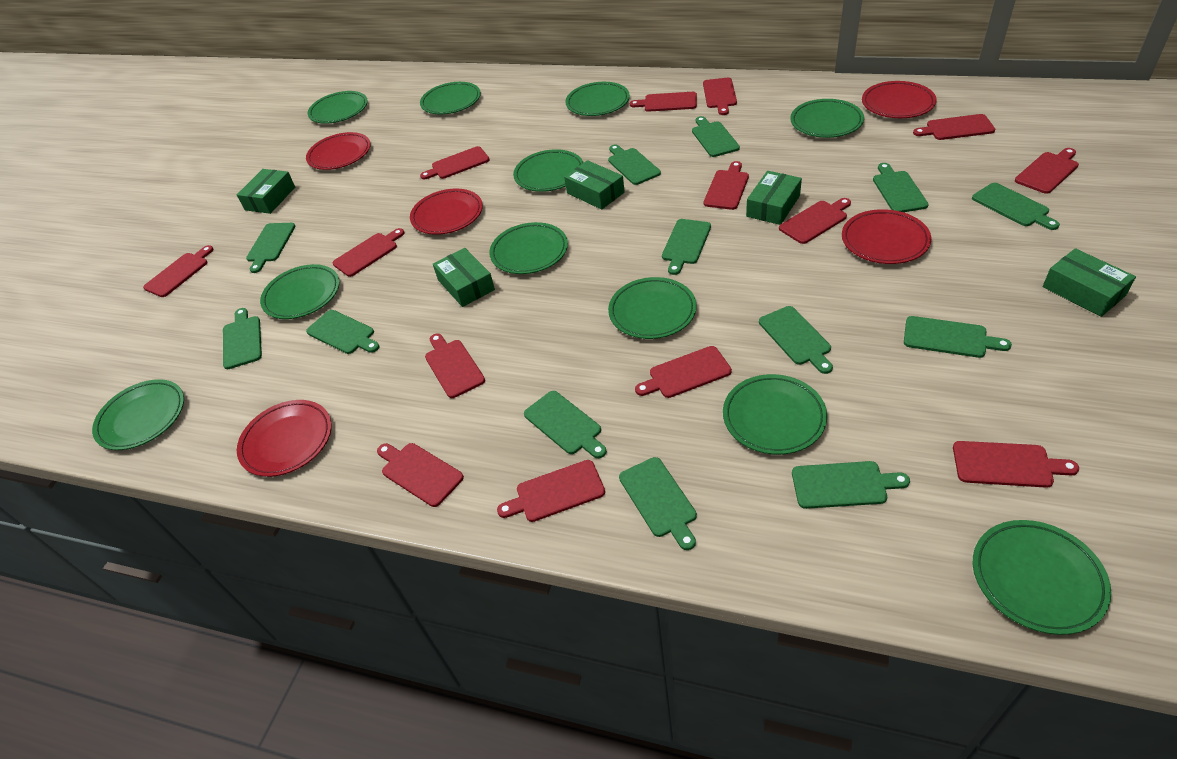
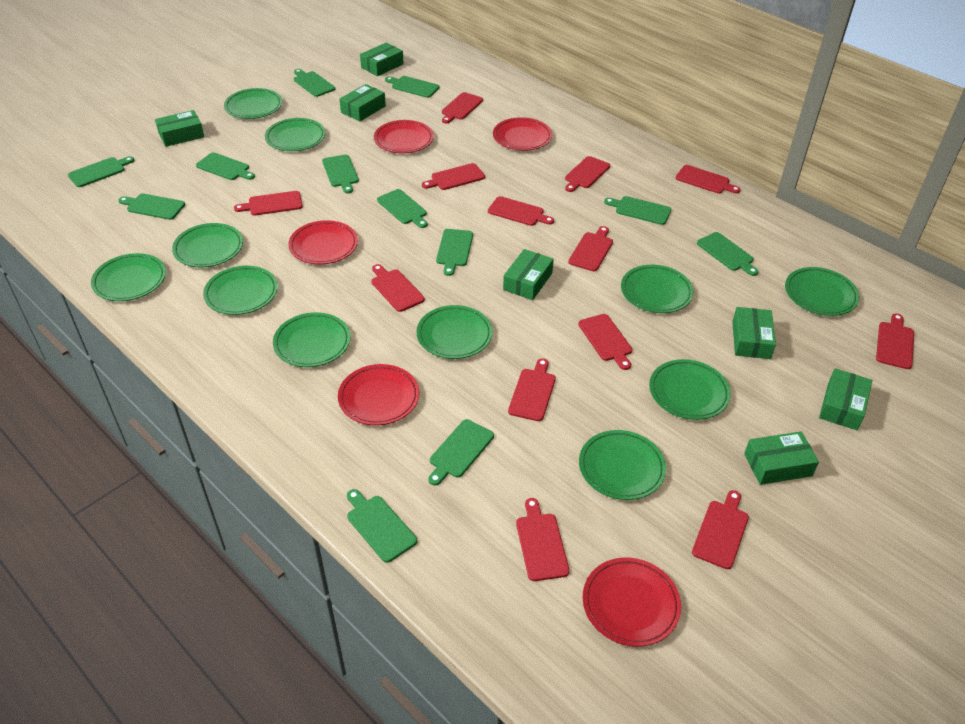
green box: [237,169,295,214] [433,248,495,307] [564,160,625,210] [746,171,802,225] [1042,248,1136,317] = 5 -> [155,110,204,147] [339,84,386,121] [360,42,404,76] [503,249,554,300] [732,307,776,359] [744,431,819,485] [819,368,872,430] = 7
green cutting board: [223,308,262,369] [246,223,295,273] [306,310,380,354] [524,391,607,458] [608,145,661,185] [619,457,697,550] [662,219,711,275] [692,116,740,157] [759,306,833,374] [792,461,910,509] [873,163,929,212] [904,316,1012,358] [972,183,1060,230] = 13 -> [68,156,135,187] [118,193,185,220] [196,152,255,180] [294,69,335,97] [322,155,359,194] [347,489,417,563] [377,189,428,228] [385,76,439,98] [428,419,494,486] [436,229,473,276] [604,196,671,225] [697,232,758,276] = 12
red cutting board: [143,245,214,297] [333,228,404,277] [377,443,464,507] [420,146,490,180] [425,333,485,398] [497,460,605,522] [630,92,697,112] [635,346,732,398] [703,78,737,115] [704,161,749,210] [779,198,851,244] [913,114,995,140] [953,441,1079,488] [1015,148,1079,194] = 14 -> [234,191,303,216] [371,264,425,312] [422,163,485,190] [442,92,483,123] [488,196,554,226] [508,358,556,421] [516,498,570,581] [565,156,610,192] [568,226,613,271] [578,314,632,370] [675,165,741,194] [692,490,749,569] [876,313,914,369] = 13

